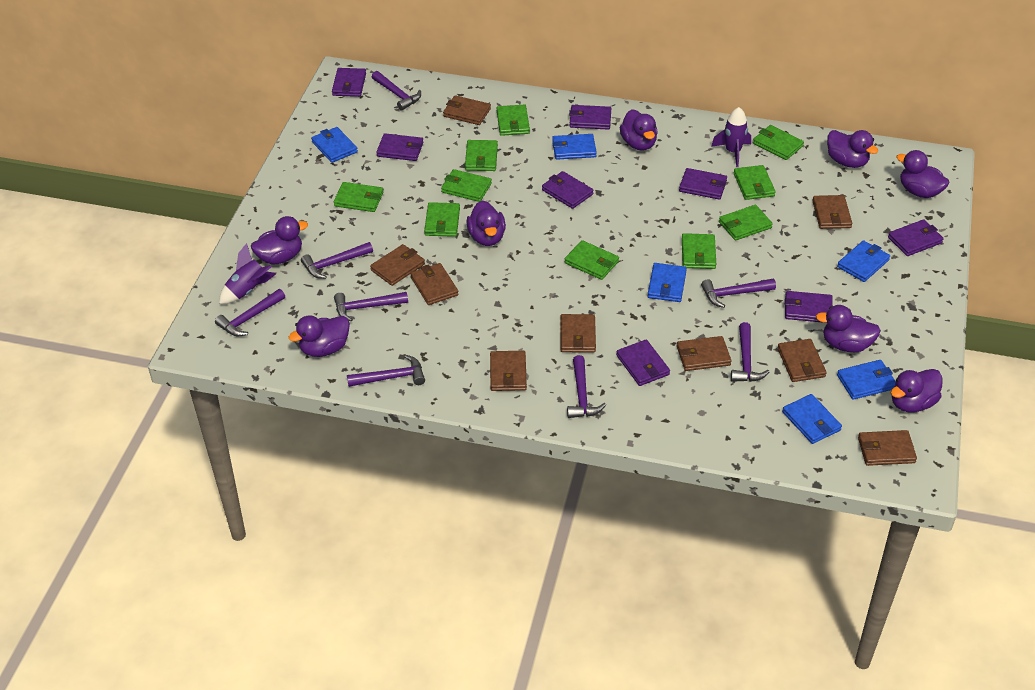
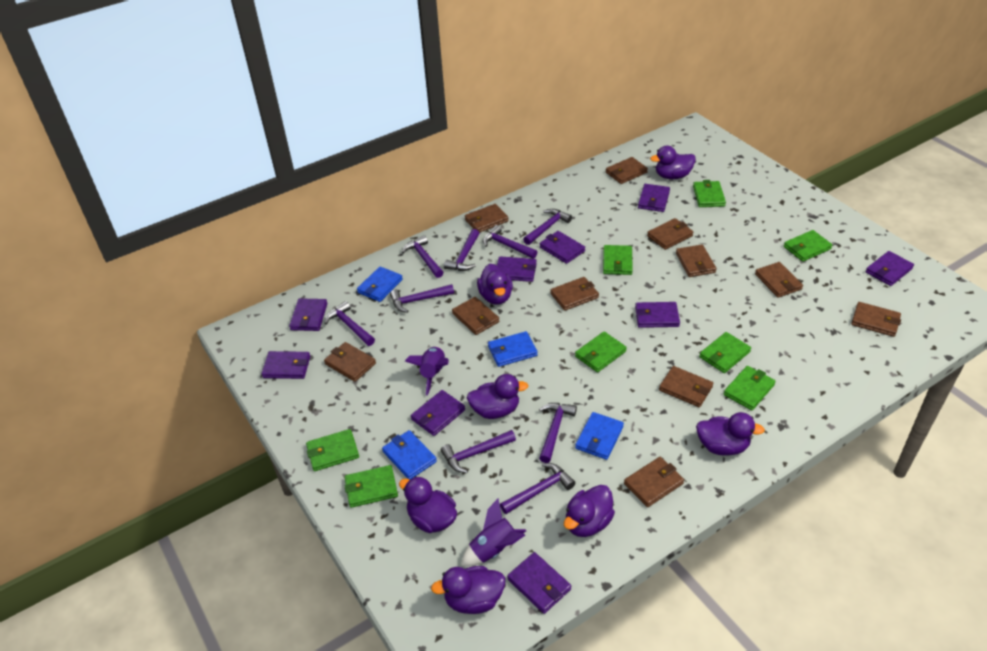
blue wallet: [311,127,358,163] [552,134,597,160] [648,263,687,302] [782,394,842,444] [837,240,890,282] [837,360,896,400] = 6 -> [357,266,403,302] [382,430,437,479] [488,331,538,367] [575,412,624,460] = 4
brown wallet: [370,244,425,286] [410,263,459,305] [443,95,491,125] [490,351,527,391] [560,314,596,353] [677,336,732,371] [777,339,827,382] [812,195,852,229] [858,430,917,466] = 9 -> [324,342,376,382] [452,297,499,335] [465,204,509,233] [550,277,599,311] [606,157,648,184] [624,457,684,507] [647,218,693,250] [659,366,713,407] [676,244,717,277] [755,262,803,298] [851,302,901,337] = 11
green wallet: [334,182,383,212] [424,202,460,237] [441,169,492,202] [465,140,498,171] [497,105,530,136] [565,240,619,280] [682,233,716,269] [719,205,773,241] [734,165,776,200] [753,125,804,160] = 10 -> [306,429,359,471] [345,465,398,508] [575,332,627,372] [603,245,633,275] [693,180,726,207] [699,332,751,373] [724,366,776,410] [784,230,832,262] = 8
purple duck: [251,216,308,265] [289,316,350,357] [466,201,506,246] [619,109,658,151] [816,305,881,352] [827,130,878,168] [891,369,942,412] [896,150,949,198] = 8 -> [399,476,457,533] [431,566,505,614] [467,374,528,419] [477,264,513,305] [564,485,615,537] [650,146,696,179] [696,412,765,455] = 7
purple hammer: [215,289,285,336] [301,242,373,279] [334,292,408,322] [347,355,425,387] [372,71,421,111] [567,355,606,418] [701,279,776,308] [731,322,770,382] = 8 -> [325,301,375,346] [390,284,454,313] [402,235,444,278] [441,430,516,473] [444,229,479,271] [483,225,537,259] [500,463,575,514] [523,209,572,245] [539,403,577,463] = 9
purple wallet: [332,68,366,97] [376,133,423,161] [542,171,594,209] [569,105,611,130] [616,340,670,386] [679,168,727,200] [785,291,833,323] [888,219,944,256] = 8 -> [262,351,310,379] [289,298,327,331] [411,390,465,436] [497,256,537,282] [507,552,571,614] [540,231,585,264] [635,302,680,328] [638,184,670,212] [866,251,914,286] = 9

